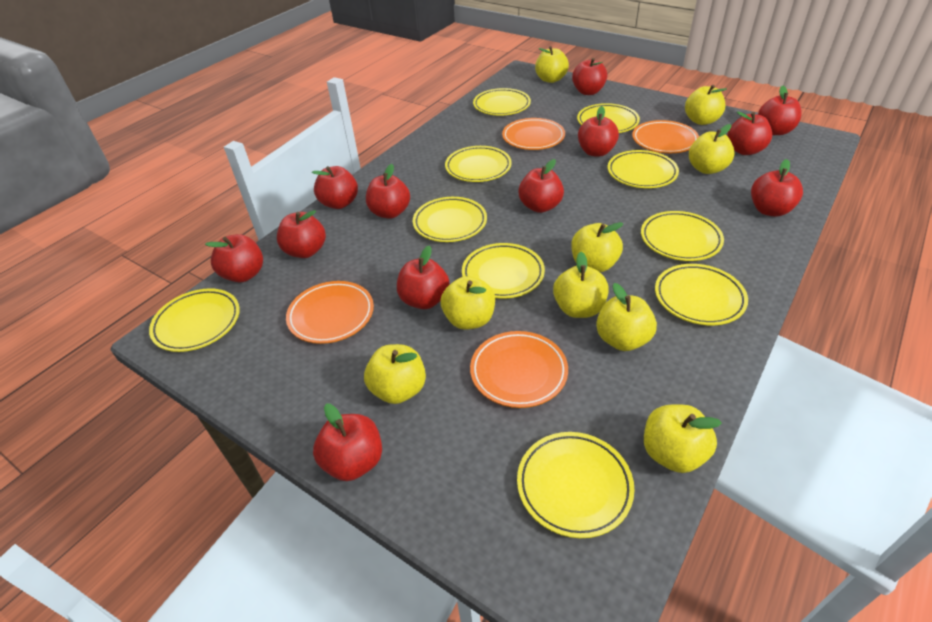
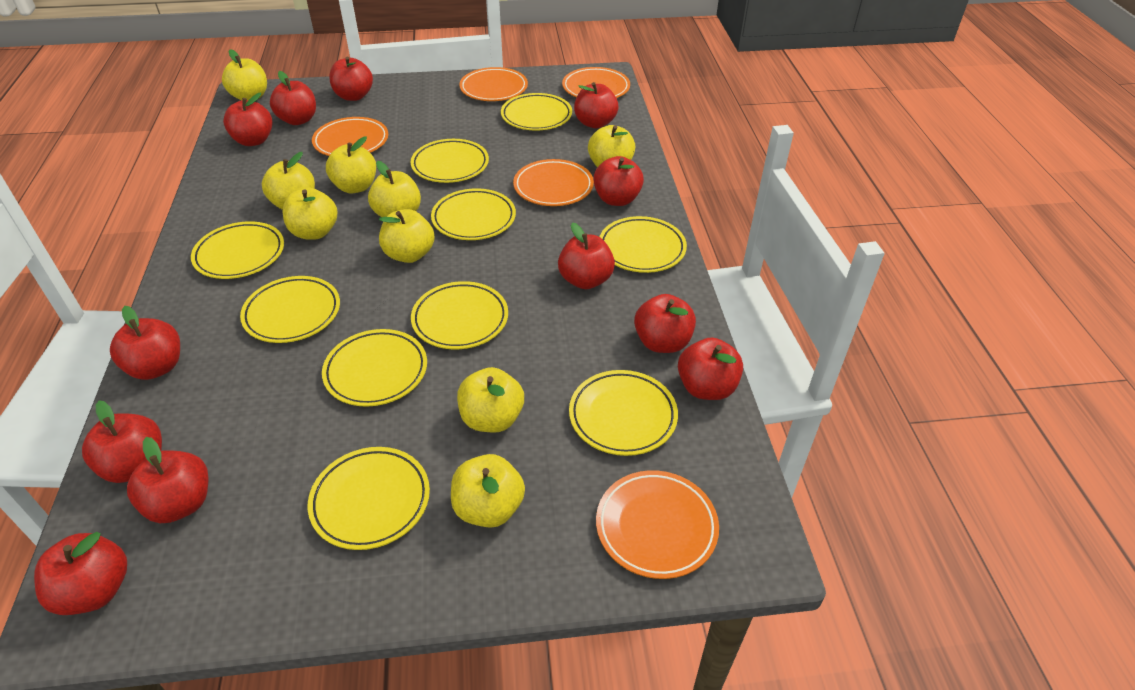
orange plate: [286,281,374,344] [470,331,568,408] [502,118,565,150] [632,120,699,153] = 4 -> [312,117,388,156] [459,67,528,101] [513,159,594,206] [562,67,630,98] [596,470,719,579] = 5

